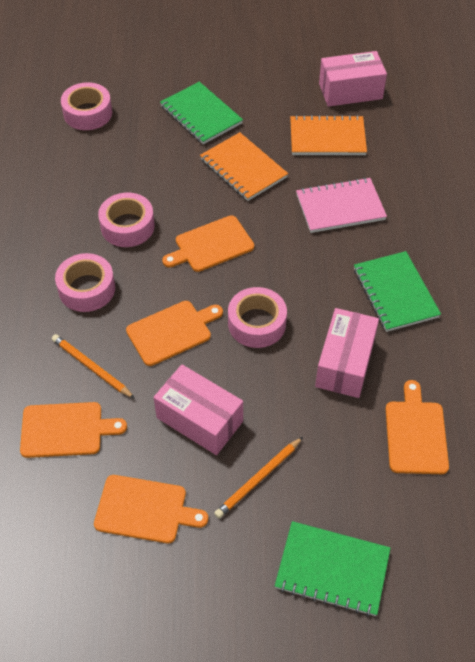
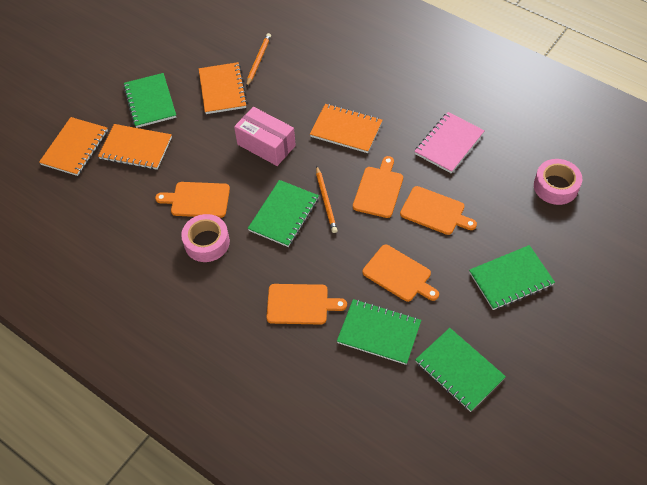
green notebook: [160,82,243,144] [275,521,391,616] [354,251,441,332] = 3 -> [123,73,176,128] [248,180,319,247] [337,299,421,365] [415,328,506,412] [469,245,555,310] = 5
orange notebook: [200,132,288,201] [290,115,367,155] = 2 -> [39,117,108,176] [98,124,172,170] [199,62,248,114] [310,104,382,153] = 4
pink box: [154,365,243,455] [315,308,379,398] [319,51,387,107] = 3 -> [234,107,296,166] = 1
pink tape: [55,253,115,312] [61,82,112,130] [98,193,155,247] [228,287,287,348] = 4 -> [181,214,230,262] [534,159,582,205] = 2

